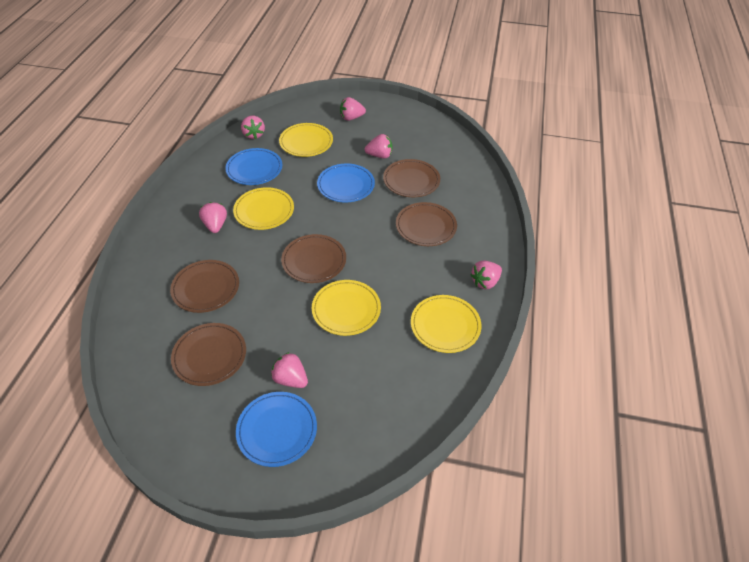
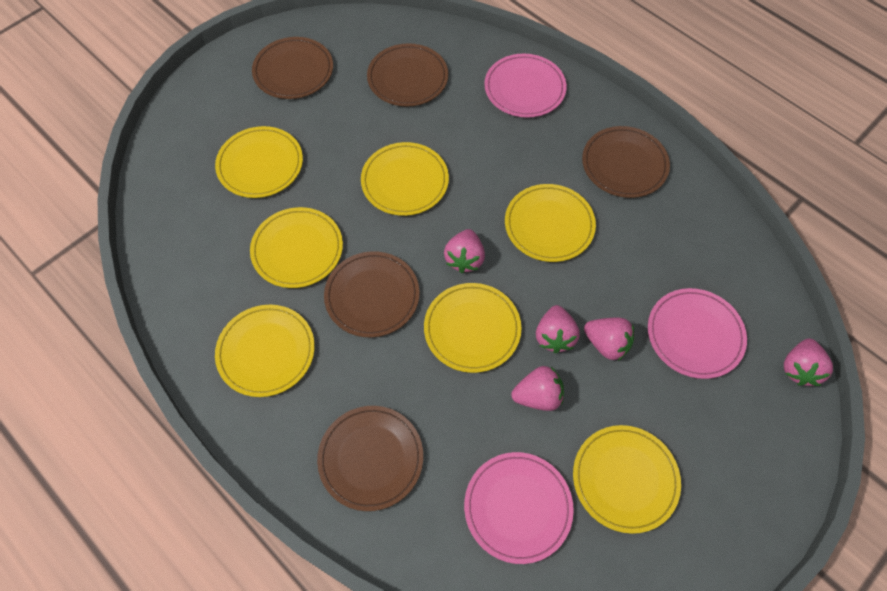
blue plate: [225,148,283,185] [236,392,317,467] [317,163,375,202] = 3 -> none = 0
pink plate: none = 0 -> [464,452,574,564] [484,54,567,118] [648,288,747,379] = 3
pink strawberry: [199,202,227,233] [241,116,265,139] [271,352,308,388] [340,97,366,121] [365,134,392,158] [470,261,502,289] = 6 -> [444,229,485,273] [511,366,564,411] [536,305,580,353] [584,318,634,361] [784,339,833,386] = 5
yellow plate: [233,187,294,230] [279,123,333,157] [312,280,381,336] [411,295,482,353] = 4 -> [215,126,303,198] [215,305,315,397] [250,207,343,288] [361,142,449,216] [424,283,521,373] [505,184,596,262] [573,425,681,534] = 7

